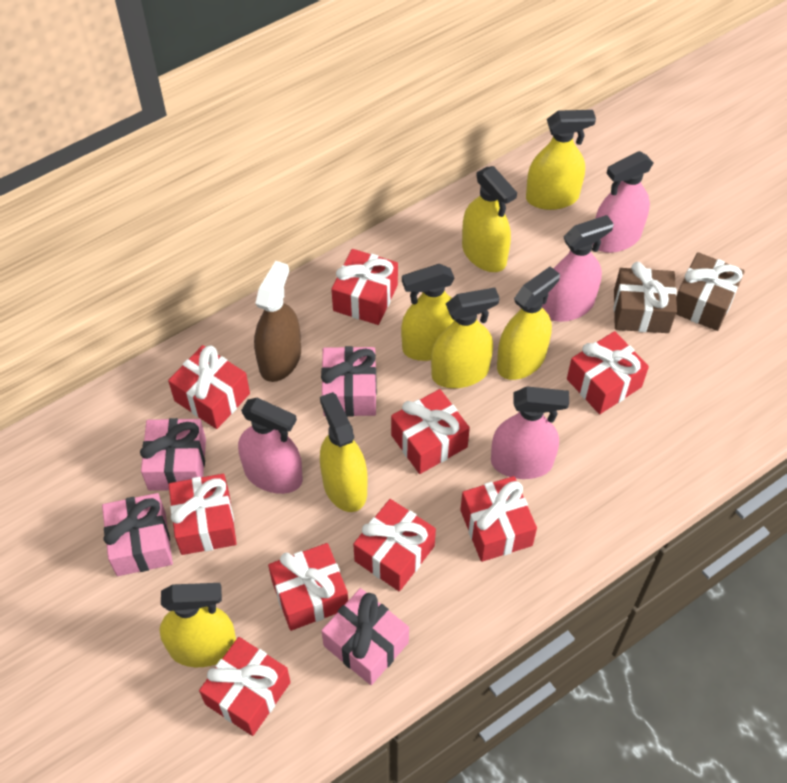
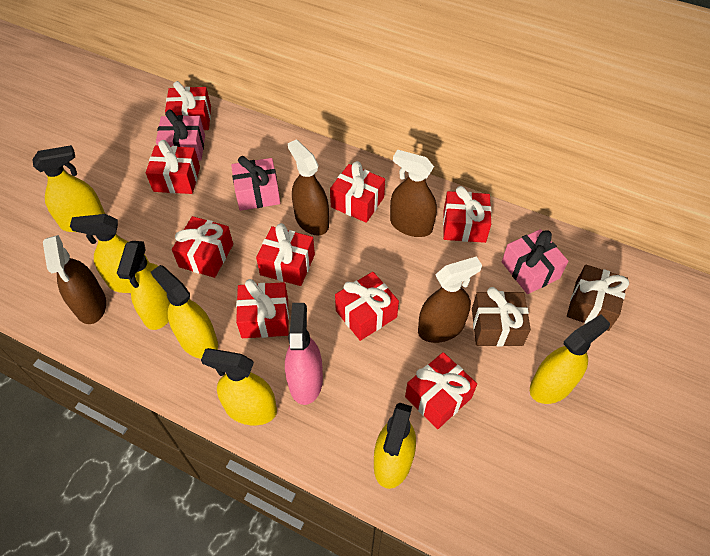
brown spray bottle: [254,261,301,382] = 1 -> [43,235,106,324] [288,139,329,236] [390,149,437,237] [418,256,482,343] = 4
pink gift: [102,493,173,576] [140,418,206,491] [321,346,377,417] [321,588,409,685] = 4 -> [156,110,205,161] [231,156,280,211] [502,229,568,294] = 3
pink spray bottle: [238,398,303,494] [491,387,569,479] [542,215,614,322] [593,151,653,253] = 4 -> [285,303,323,405] = 1

